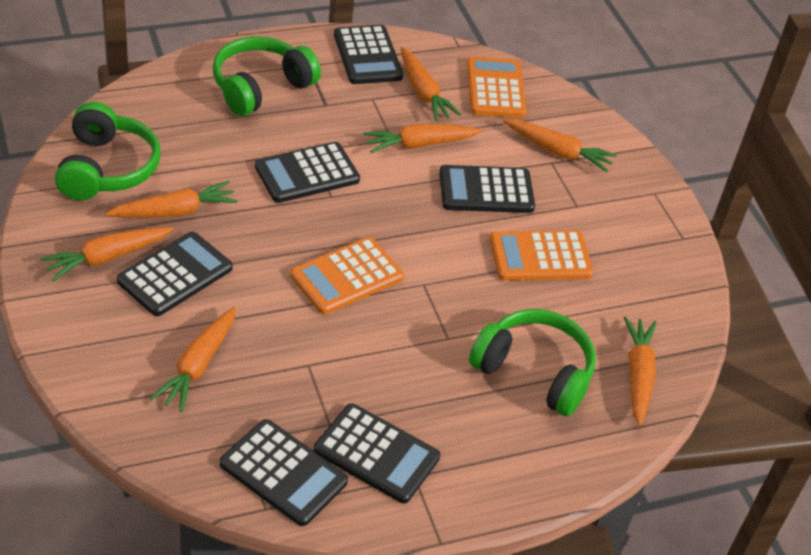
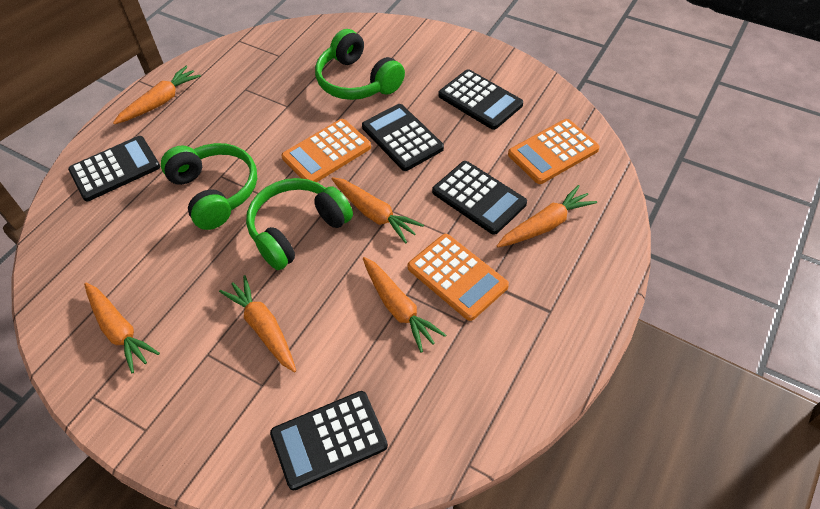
black calculator: [117,232,233,316] [220,419,348,526] [255,142,360,203] [314,403,440,503] [334,25,403,84] [439,165,535,213] = 6 -> [68,136,160,201] [270,391,388,490] [362,104,444,171] [432,161,527,235] [438,69,523,130] = 5
orange carrot: [40,227,174,281] [105,181,238,218] [150,307,236,412] [364,124,482,153] [401,47,461,121] [503,119,617,172] [624,316,657,426] = 7 -> [84,282,160,373] [113,66,201,124] [219,275,296,372] [331,177,424,243] [363,257,446,353] [497,185,597,247] = 6

